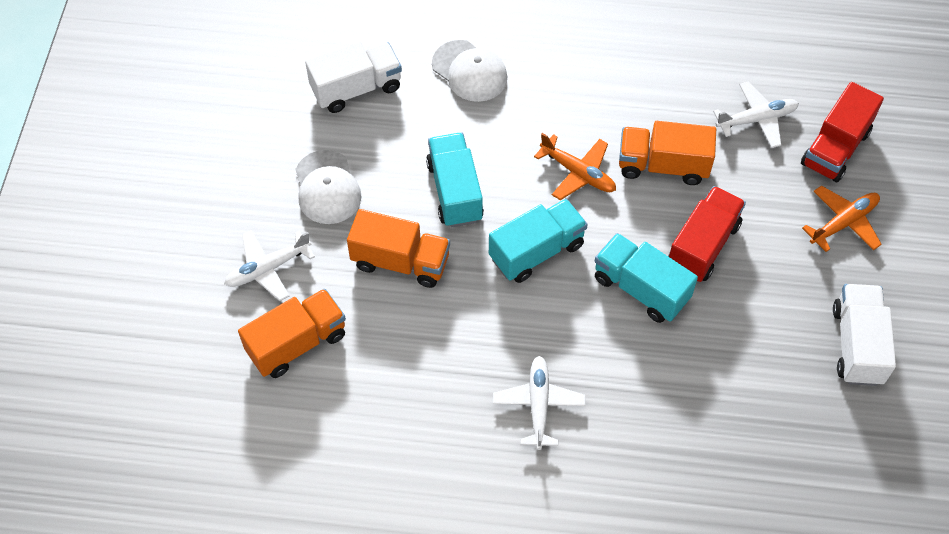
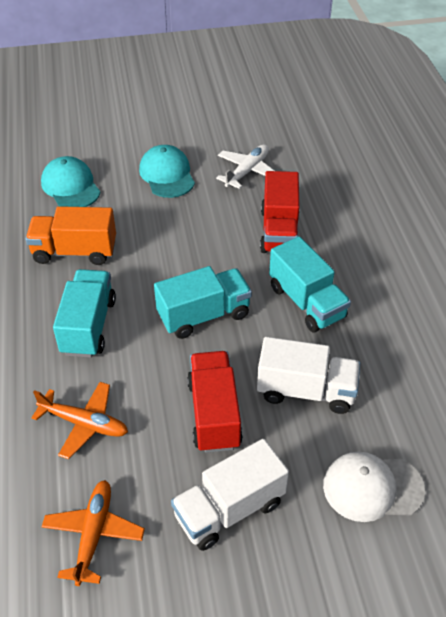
orange truck: [238,289,346,378] [347,209,450,288] [619,121,716,185] = 3 -> [25,206,116,265] = 1
turquoise cap: none = 0 -> [41,156,101,207] [139,145,195,198] = 2
white cap: [295,150,362,224] [432,40,507,102] = 2 -> [323,452,425,522] = 1
white plane: [224,230,315,301] [493,356,586,450] [713,81,799,148] = 3 -> [216,144,274,189] = 1

